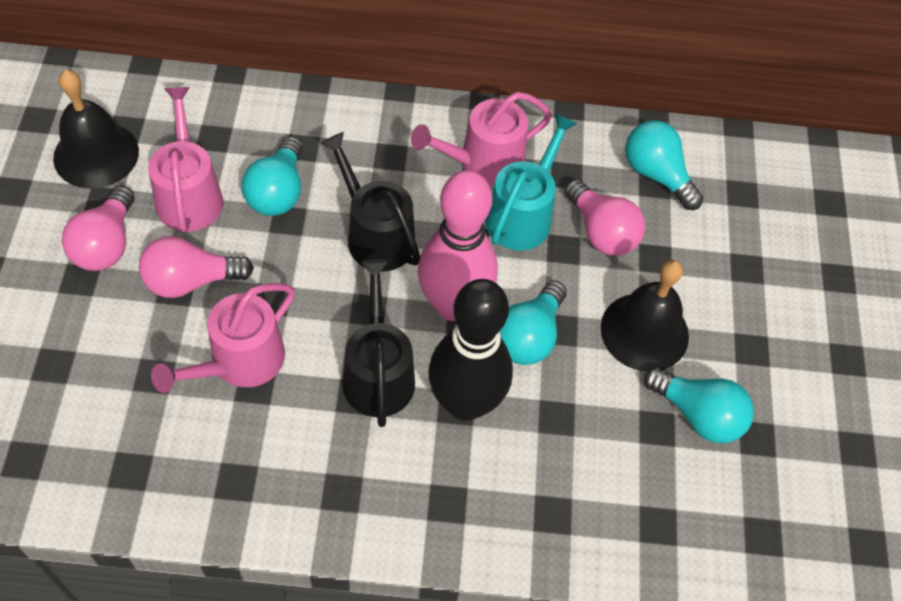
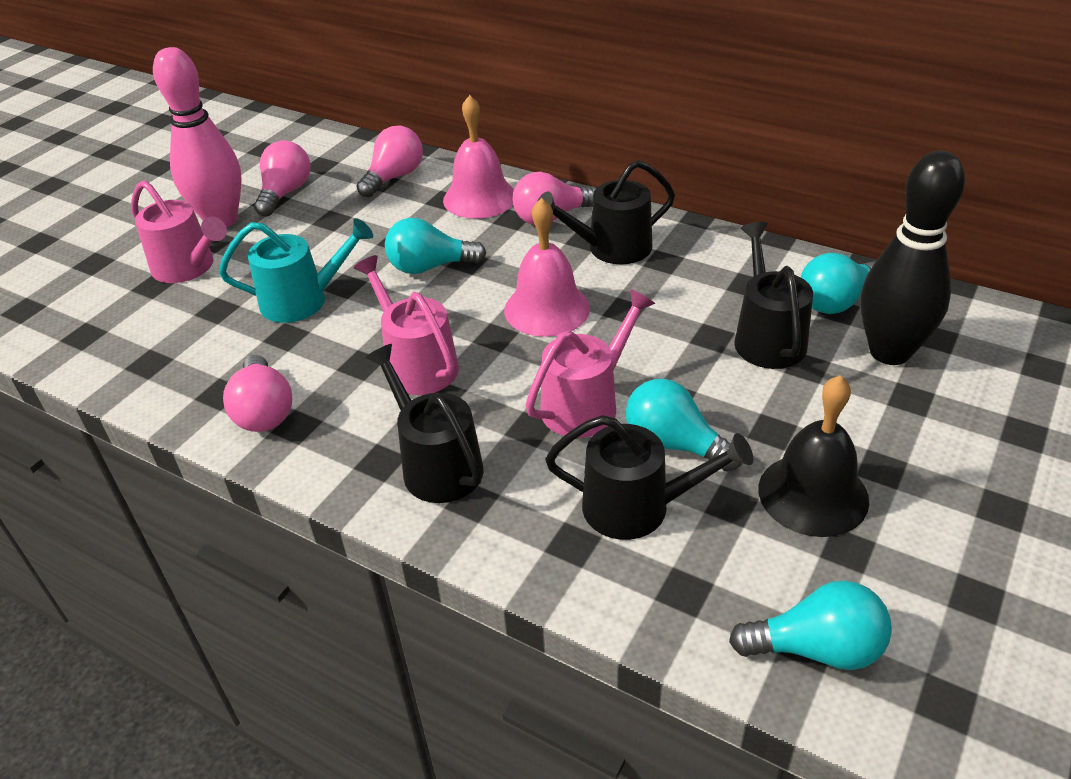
black bell: [53,69,139,189] [601,260,689,372] = 2 -> [758,375,869,537] = 1
black watering can: [320,132,420,271] [343,260,415,427] = 2 -> [365,344,484,503] [537,160,675,264] [545,415,753,540] [734,222,813,369] = 4
pink bell: none = 0 -> [443,95,514,219] [504,198,590,337] = 2
pink light bulb: [62,186,135,271] [139,236,254,298] [564,179,645,256] = 3 -> [223,355,292,432] [254,140,310,216] [356,126,423,198] [512,172,596,225] = 4

